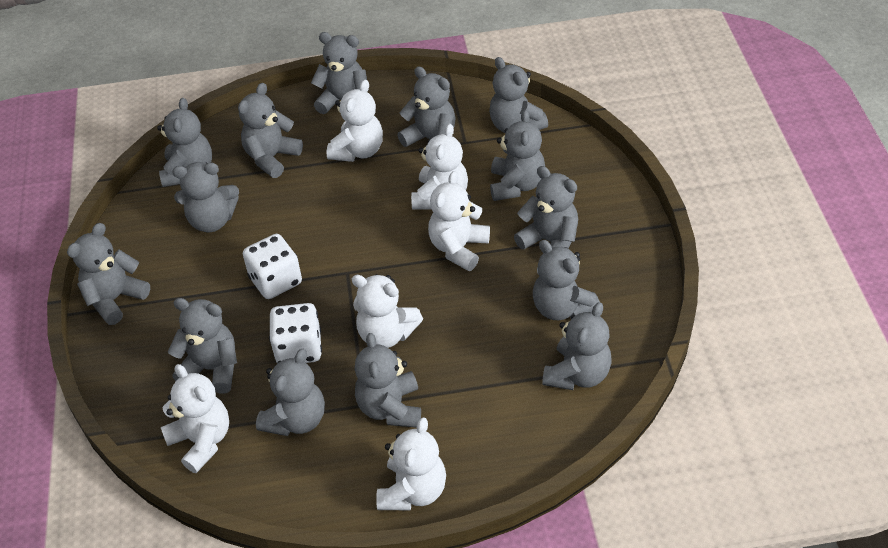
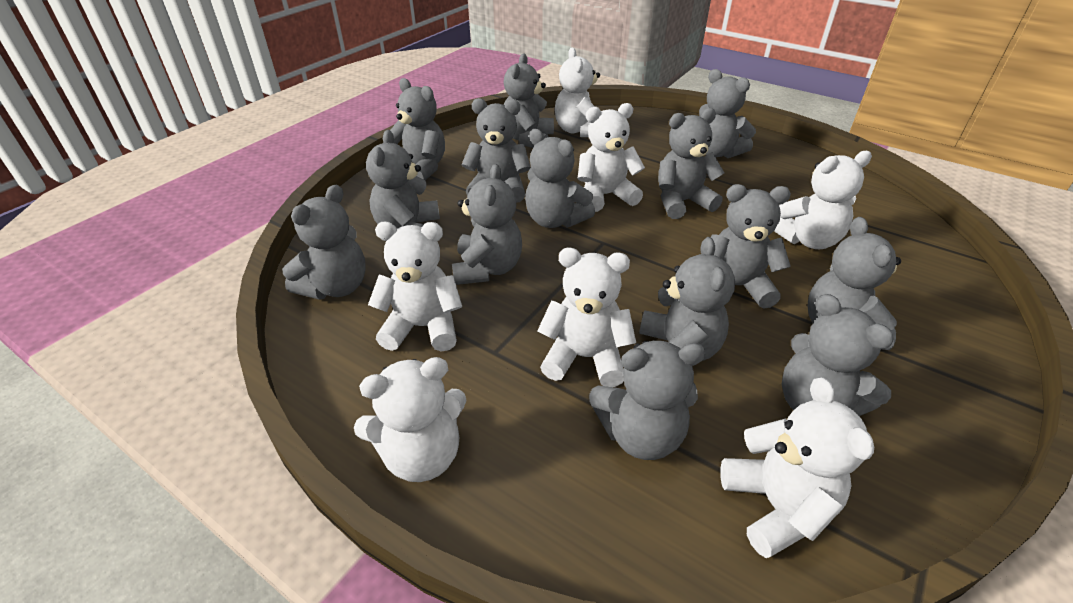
white dice: [243,234,302,299] [269,303,322,363] = 2 -> none = 0
white teddy bear: [161,364,229,473] [327,80,383,162] [352,274,423,348] [376,417,446,510] [411,124,468,210] [428,171,490,271] = 6 -> [354,357,467,482] [368,221,462,352] [537,248,636,387] [555,48,600,137] [578,103,645,212] [720,377,874,558] [774,151,872,249] = 7

